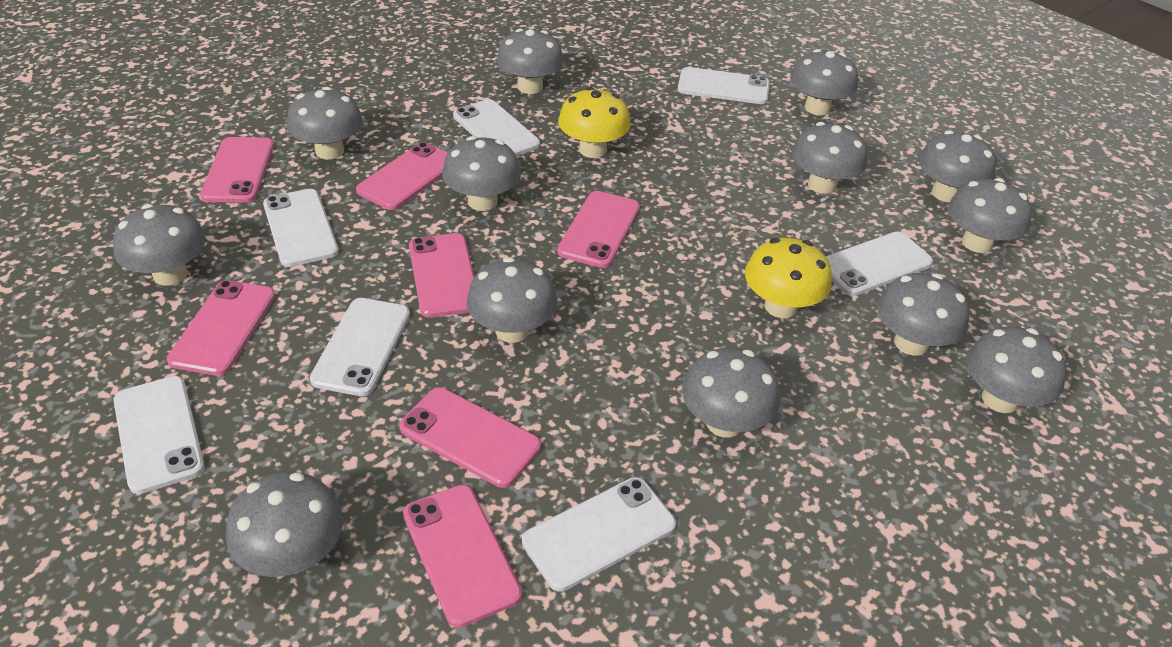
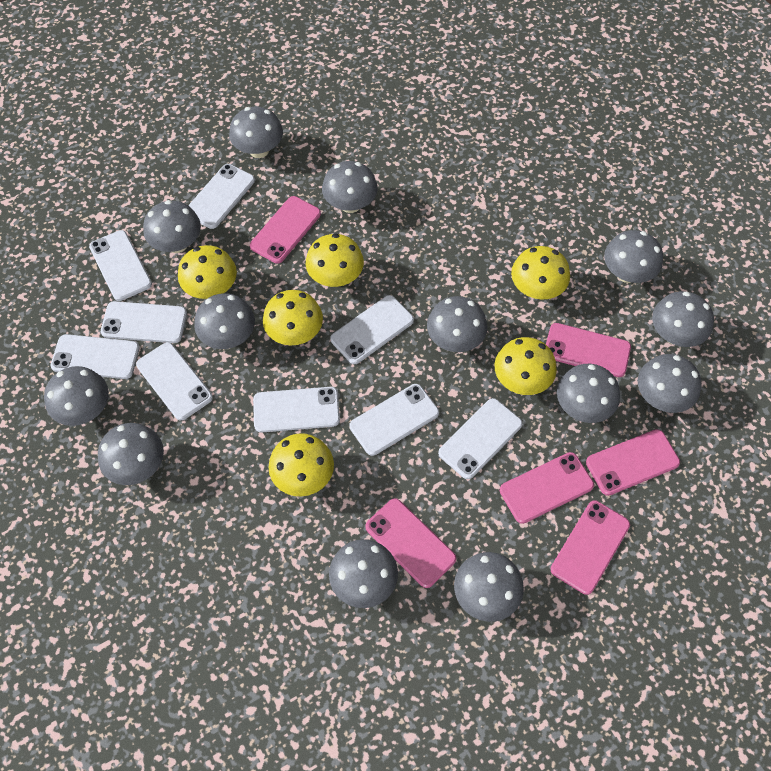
pink phone: [167,280,275,376] [200,137,274,203] [356,142,448,210] [399,387,541,488] [403,485,522,628] [409,233,475,318] [557,191,640,268] = 7 -> [250,196,321,264] [365,498,456,588] [500,452,594,524] [546,323,631,377] [551,501,630,595] [586,429,680,496] = 6
white phone: [113,376,205,494] [263,189,339,267] [310,298,410,396] [453,99,540,156] [522,477,676,592] [678,67,770,104] [825,232,933,296] = 7 -> [51,334,140,379] [89,230,152,301] [101,301,187,343] [136,342,213,420] [188,164,255,229] [253,387,340,433] [330,295,414,364] [350,384,439,456] [438,398,523,479] = 9
yellow mushroom: [558,87,631,158] [745,238,832,318] = 2 -> [178,245,237,299] [263,290,323,345] [269,433,334,497] [306,234,364,287] [495,337,557,395] [511,246,570,299] = 6

